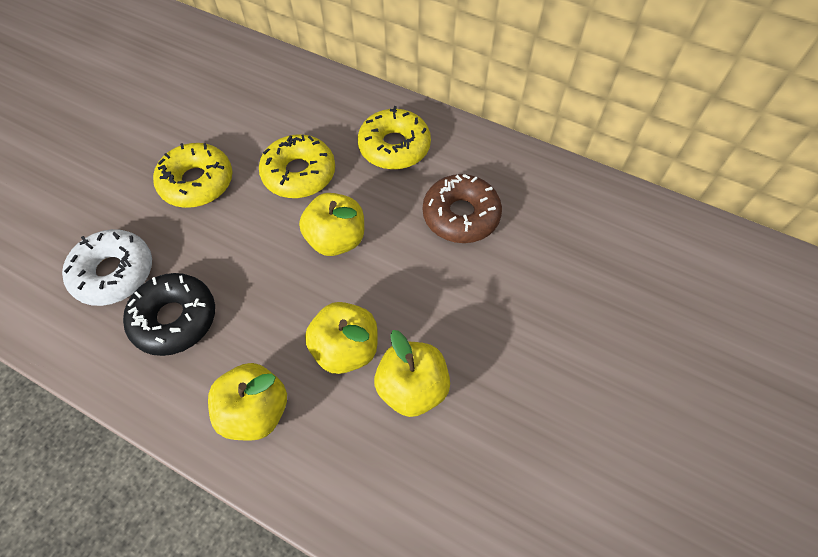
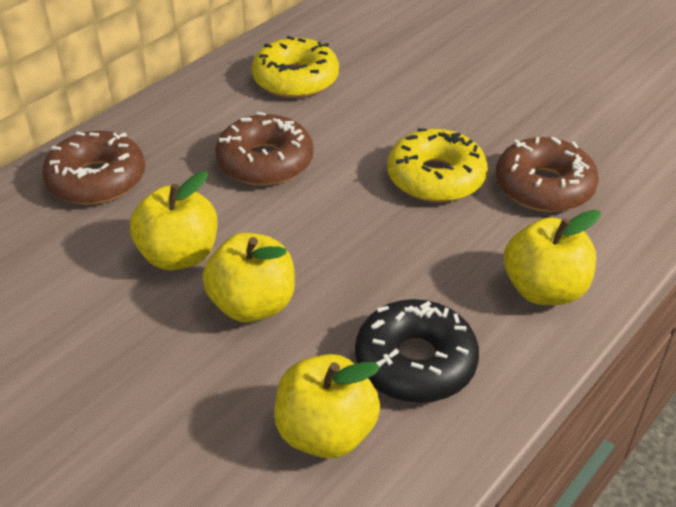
brown donut: [423,174,502,243] = 1 -> [42,131,145,205] [215,112,313,186] [496,137,599,212] = 3
white donut: [62,229,152,306] = 1 -> none = 0
yellow donut: [153,143,233,208] [259,135,335,198] [358,106,431,170] = 3 -> [252,36,339,98] [387,128,488,202] = 2

